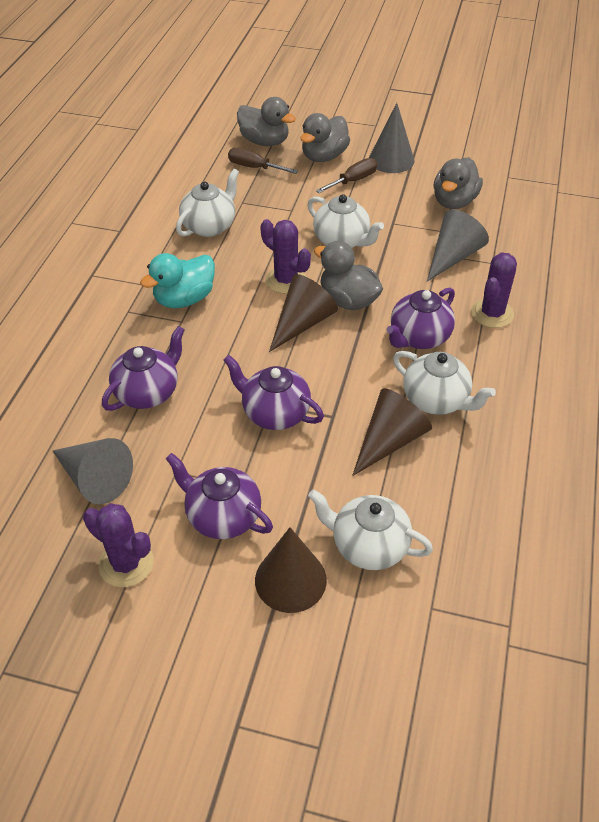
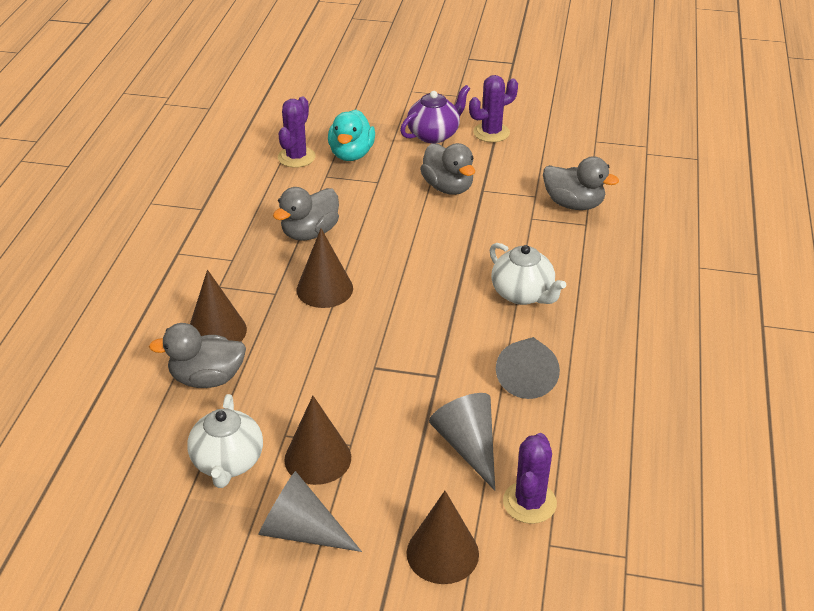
brown cone: [255,527,327,613] [269,274,338,352] [352,388,432,476] = 3 -> [190,270,247,342] [284,396,351,485] [297,228,353,308] [406,491,479,584] = 4
brown screwdriver: [228,148,298,174] [316,158,377,193] = 2 -> none = 0
purple teapot: [102,326,185,411] [166,453,273,539] [223,355,324,430] [387,288,455,349] = 4 -> [400,85,470,143] = 1
white teapot: [176,169,239,237] [308,194,384,248] [308,490,433,570] [393,351,496,415] = 4 -> [187,394,263,488] [489,243,566,305] = 2

